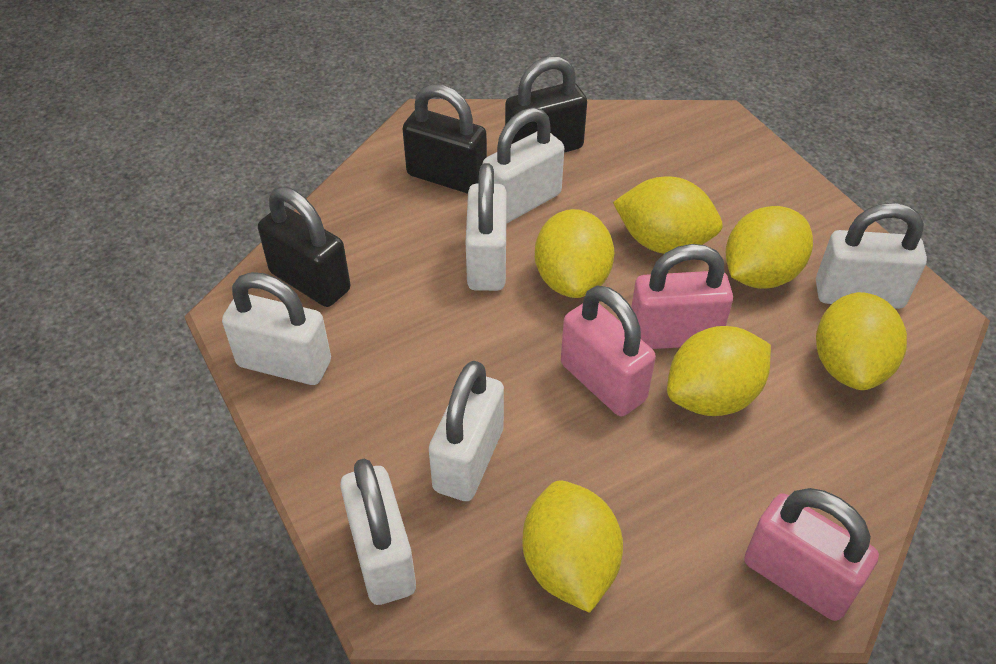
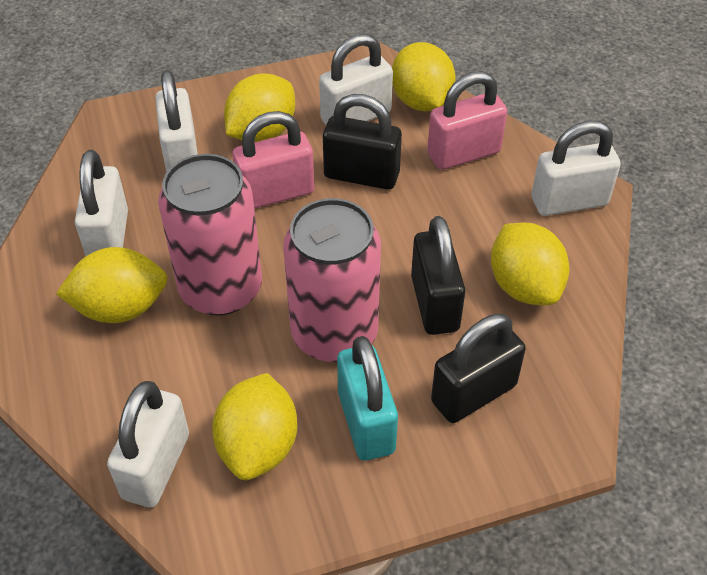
pink can: none = 0 -> [158,154,262,315] [283,198,381,362] = 2
pink padlock: [561,285,656,416] [631,244,733,349] [744,488,879,621] = 3 -> [232,111,314,209] [427,71,507,170] = 2
turquoise padlock: none = 0 -> [337,336,398,461] = 1
white padlock: [222,272,331,385] [340,459,416,605] [429,361,504,501] [466,163,507,291] [482,107,564,224] [816,203,927,309] = 6 -> [75,150,128,256] [107,381,189,508] [155,70,198,172] [319,34,393,125] [531,121,621,216] = 5
yellow lemon: [522,480,623,613] [535,209,614,298] [613,176,723,254] [667,326,771,416] [726,206,813,289] [816,292,907,390] = 6 -> [56,247,168,323] [212,373,297,480] [224,73,295,142] [392,42,455,111] [491,223,569,305] = 5

